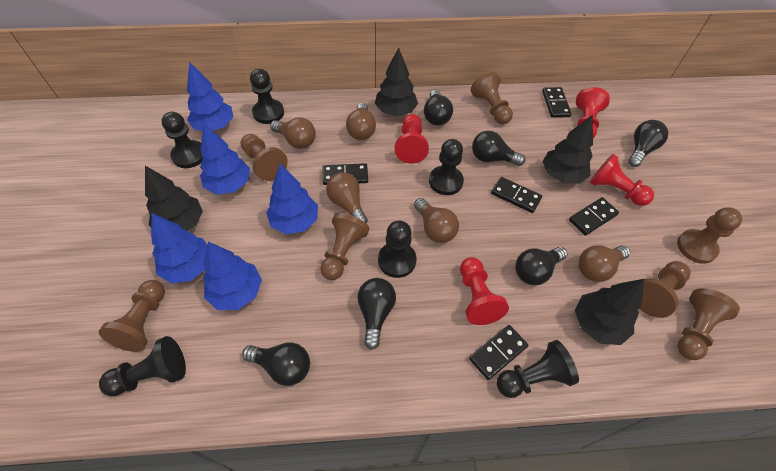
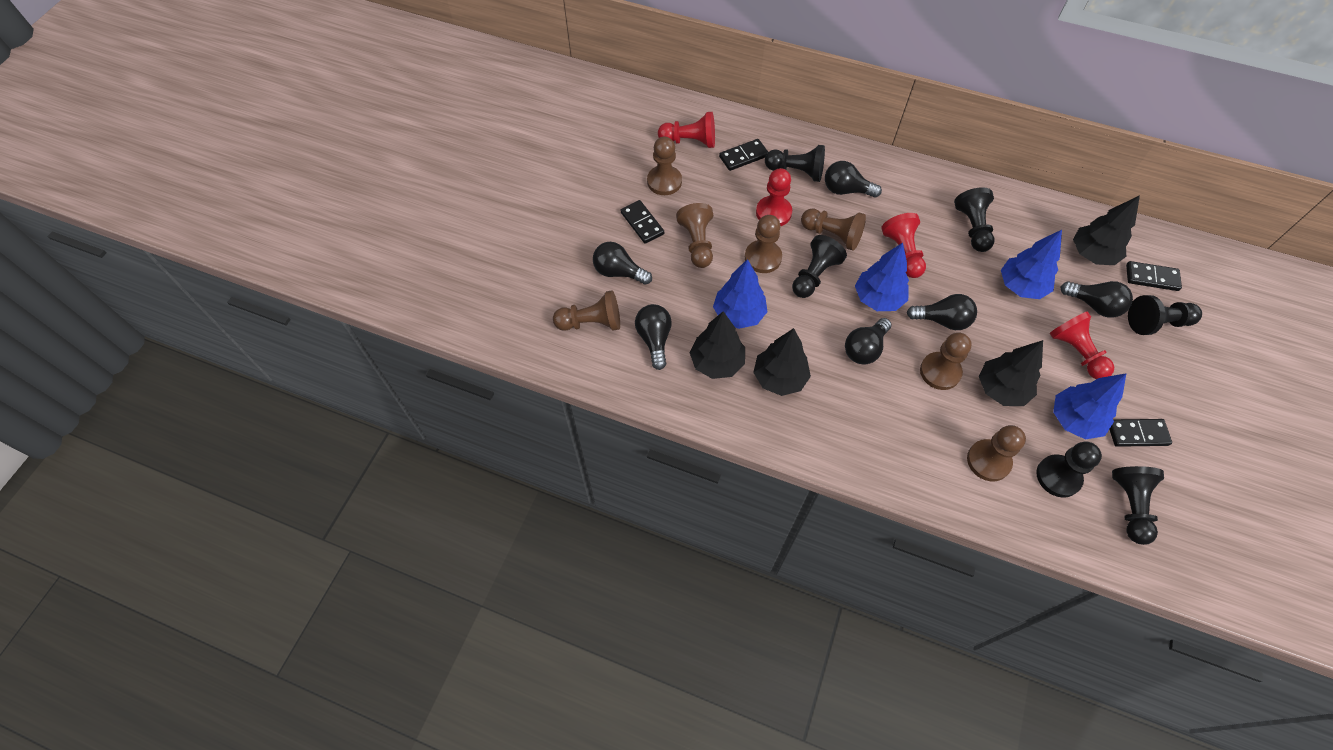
black domino: [322,163,368,185] [469,325,528,380] [491,177,542,213] [542,87,572,118] [569,197,619,236] = 5 -> [621,200,664,243] [719,139,768,171] [1109,419,1172,447] [1126,261,1182,291] = 4
blue tree: [151,213,207,283] [187,62,233,131] [200,124,250,194] [203,242,262,310] [266,164,318,234] = 5 -> [713,259,768,329] [855,243,909,311] [1001,230,1062,299] [1053,374,1126,440] = 4
brown light bulb: [270,117,316,149] [326,172,368,224] [346,103,376,140] [414,198,459,243] [578,245,630,282] = 5 -> none = 0

